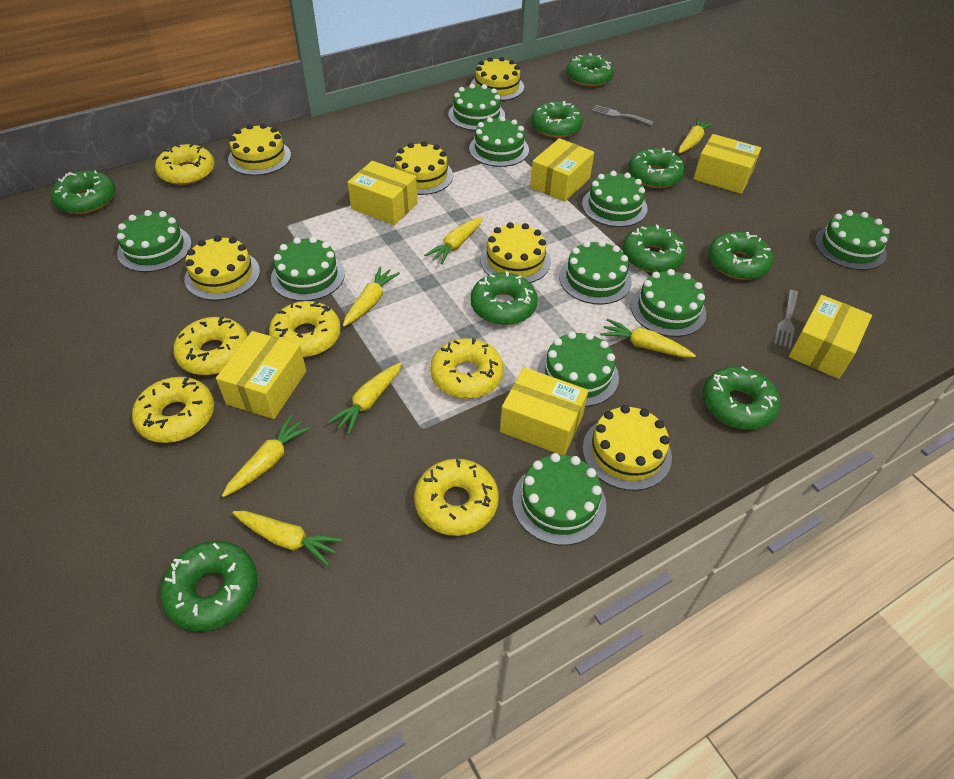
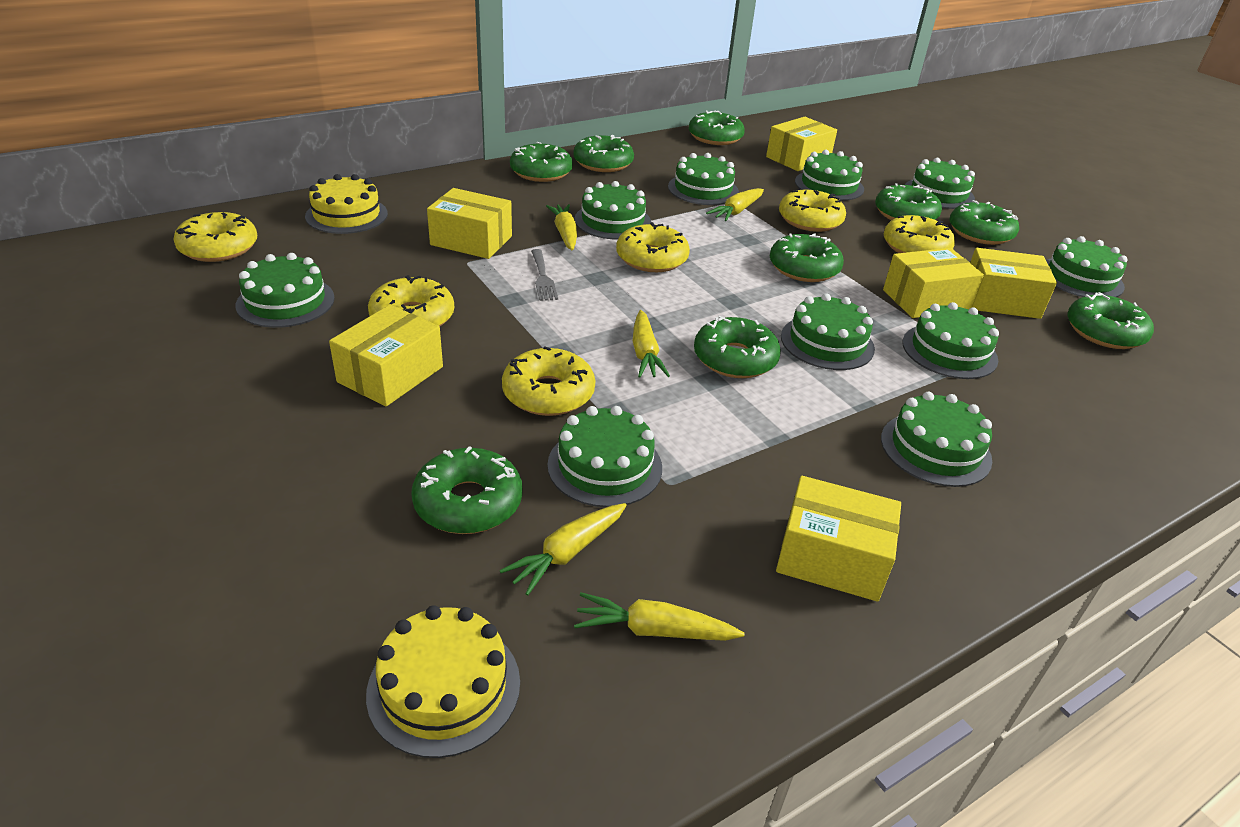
grey fork: [592,105,654,126] [774,290,798,349] = 2 -> [531,249,558,301] = 1
yellow cake: [184,235,260,301] [228,124,291,176] [394,141,453,195] [470,57,524,101] [480,222,551,283] [582,405,672,491] = 6 -> [305,174,388,234] [366,605,520,758] = 2
yellow carrot: [222,415,311,497] [233,511,343,566] [328,362,402,435] [343,266,400,327] [424,217,483,264] [601,319,696,358] [679,118,714,154] = 7 -> [500,503,627,596] [546,204,577,250] [574,593,745,641] [633,310,670,378] [706,188,764,221] = 5

